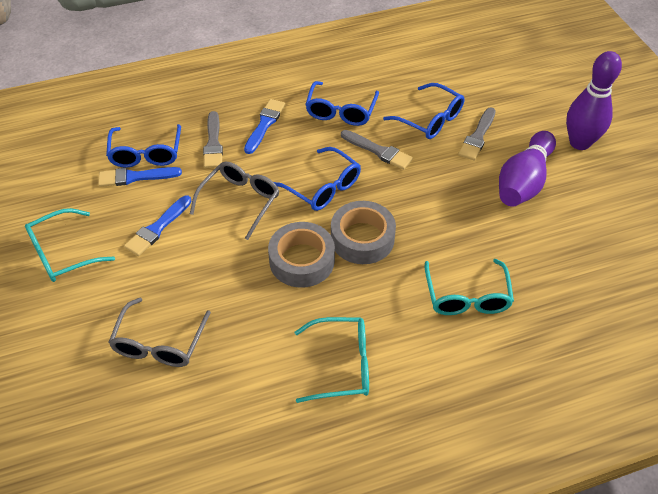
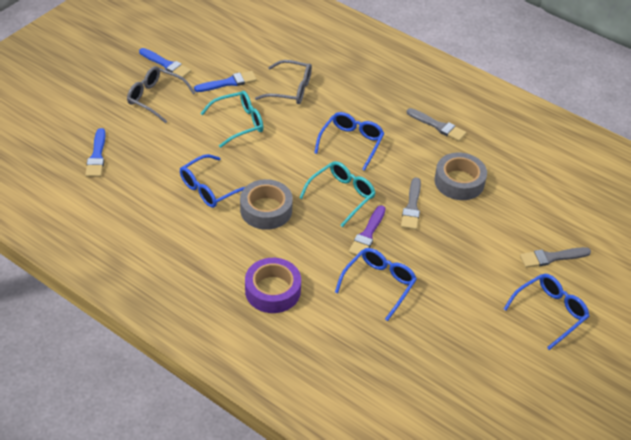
purple bowling pin: [499,131,556,206] [566,51,622,150] = 2 -> none = 0
purple brush: none = 0 -> [349,205,386,258] = 1
purple tape: none = 0 -> [245,258,301,313] = 1
turquoise glasses: [25,208,115,282] [295,317,369,403] [425,259,514,315] = 3 -> [200,91,263,148] [299,161,375,227] = 2

